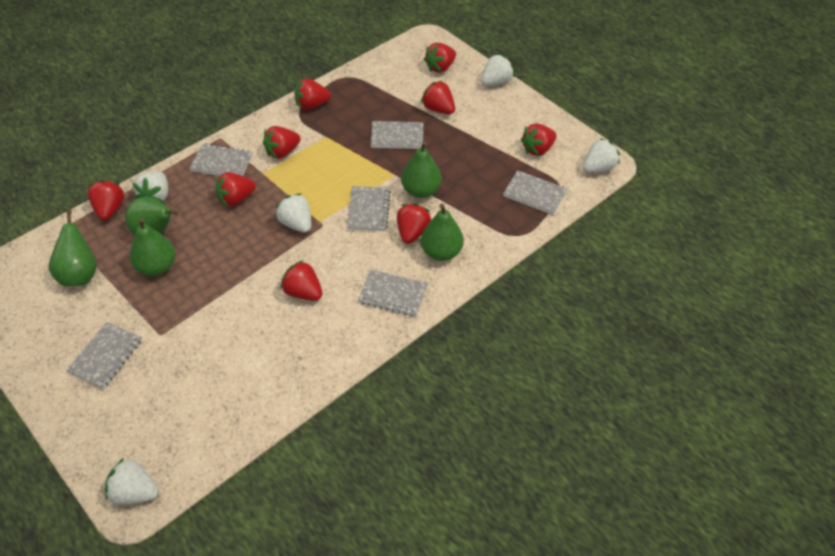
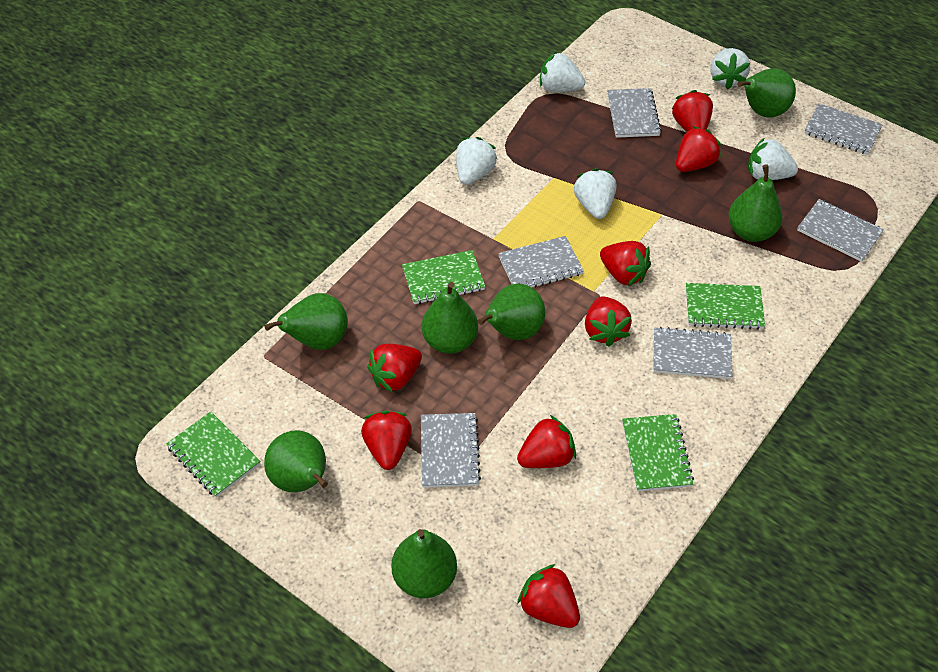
green notebook: none = 0 -> [166,412,260,498] [402,250,485,304] [622,414,694,491] [686,283,765,329] = 4
green pear: [49,209,97,286] [125,197,178,235] [129,218,175,276] [401,141,442,198] [421,204,464,261] = 5 -> [264,293,348,350] [264,430,328,492] [391,529,457,598] [422,282,478,354] [478,284,545,340] [728,164,783,242] [738,68,796,117] = 7
red strawberry: [88,180,124,221] [215,172,256,206] [263,126,301,159] [280,260,322,301] [295,78,331,110] [397,203,431,244] [421,81,455,114] [424,43,456,73] [520,123,557,156] = 9 -> [361,411,412,470] [367,344,422,393] [517,415,576,468] [517,564,580,628] [585,297,632,347] [600,241,651,286] [672,90,713,132] [676,126,721,172] = 8

